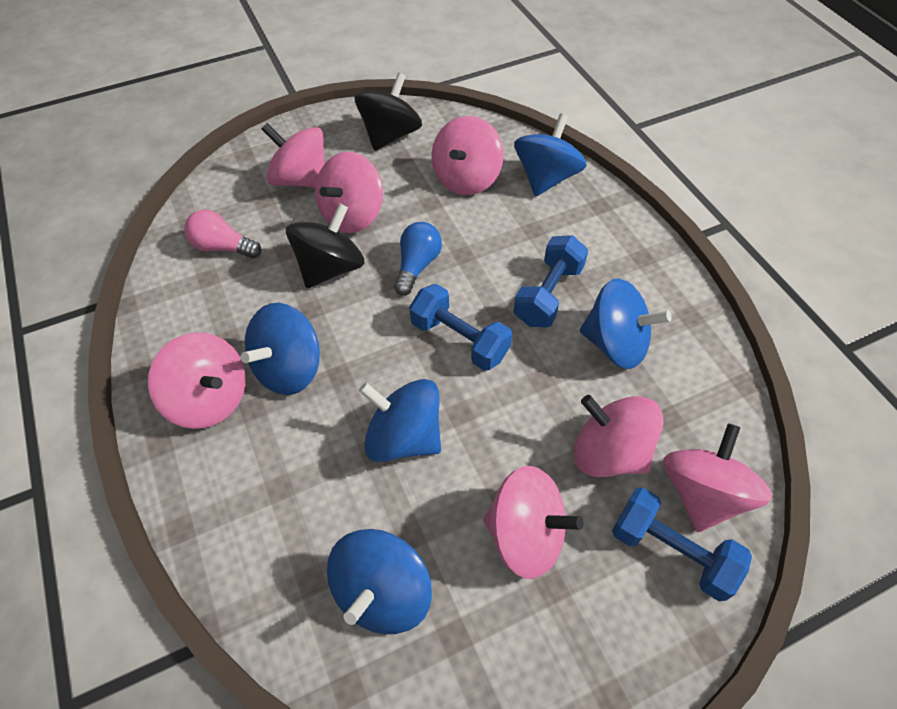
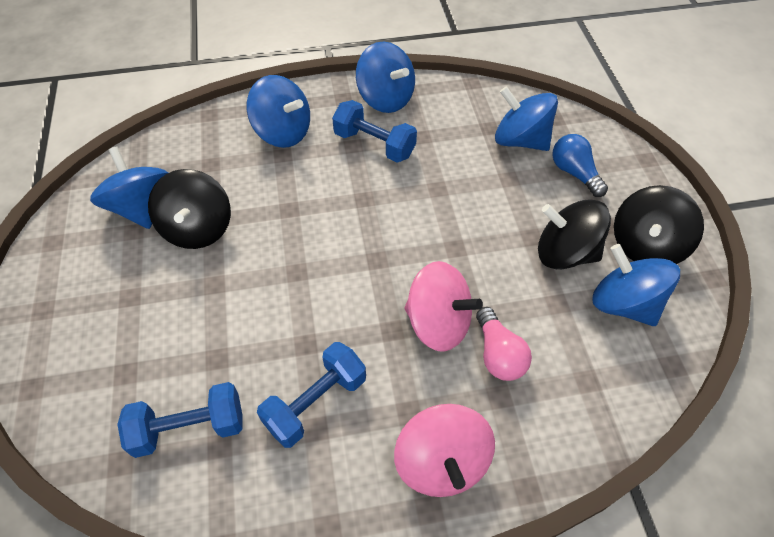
black spinning top: [286,203,364,288] [355,73,422,151] = 2 -> [148,169,231,249] [538,199,611,270] [614,185,704,264] = 3
pink spinning top: [148,333,246,429] [261,123,325,188] [315,152,383,233] [432,116,504,195] [483,466,584,579] [574,395,664,477] [663,423,773,532] = 7 -> [394,404,495,497] [404,261,483,352] = 2

